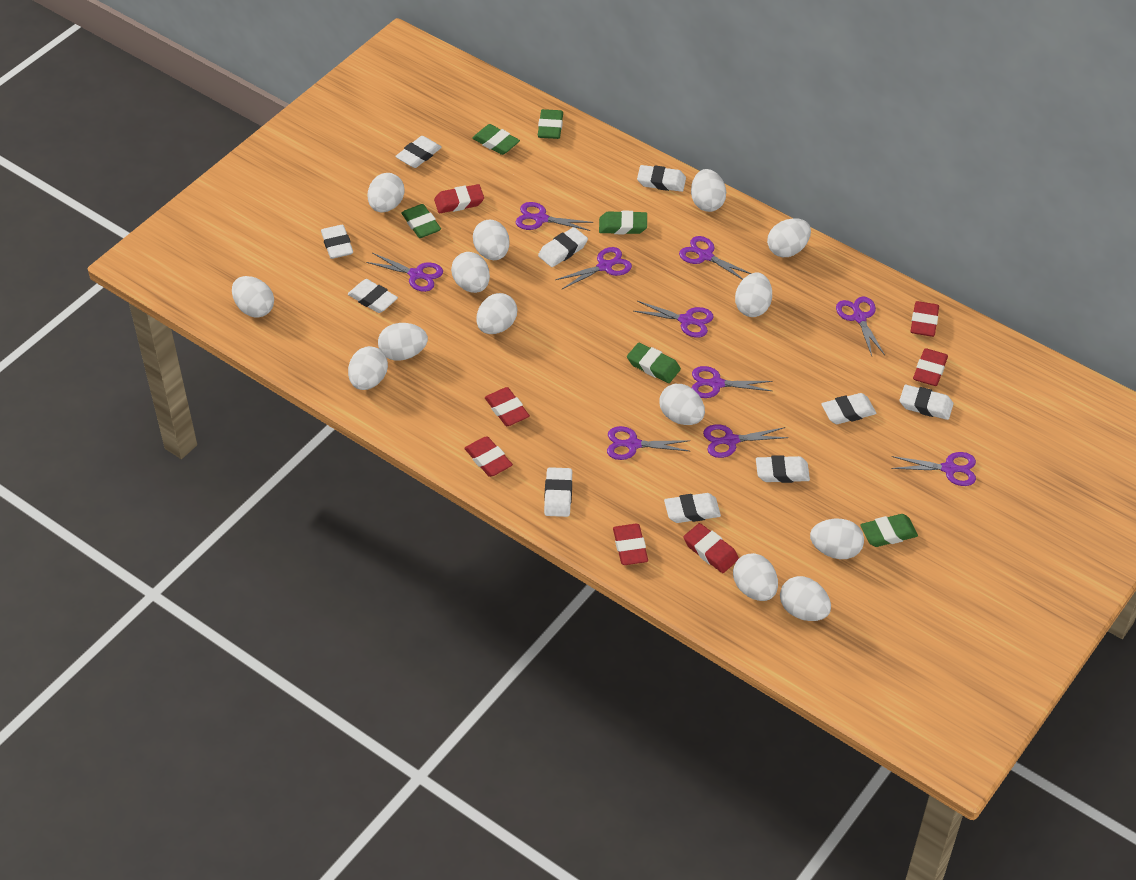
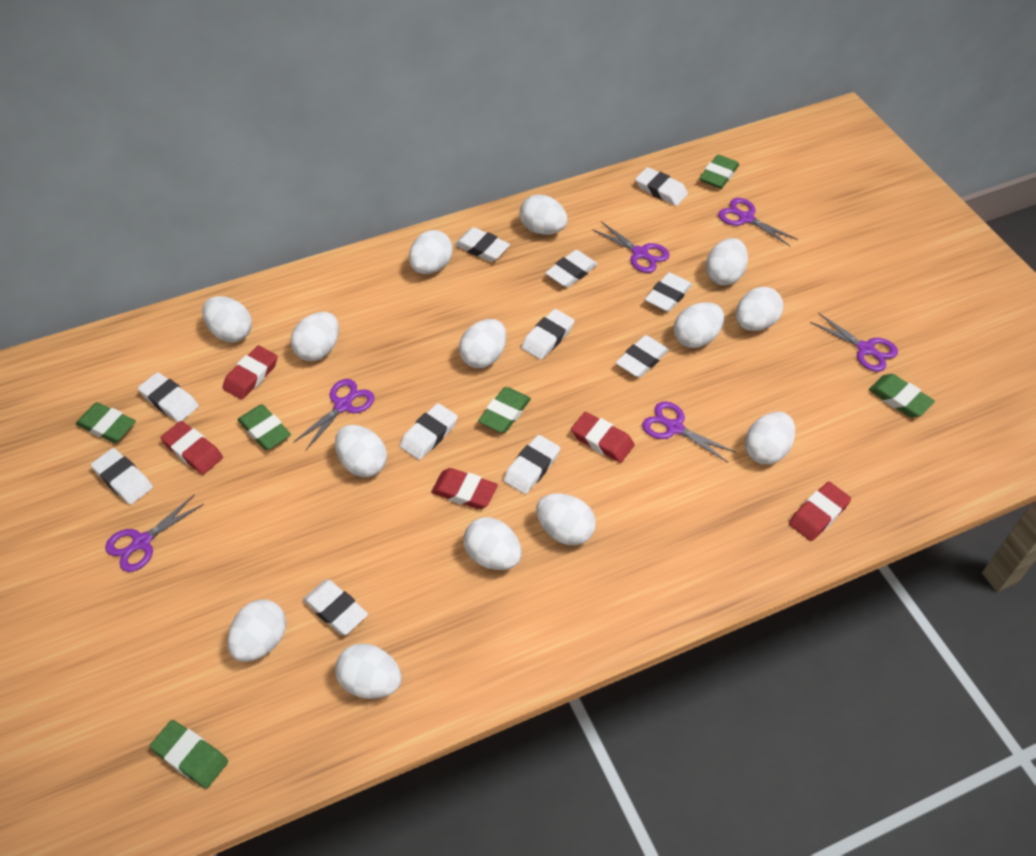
purple scissors: [366,253,443,292] [515,202,593,231] [555,247,632,289] [607,426,691,460] [634,301,714,338] [679,236,752,280] [691,366,773,398] [703,424,788,458] [836,296,885,356] [891,452,976,486] = 10 -> [105,494,204,572] [293,379,374,451] [592,221,670,273] [642,401,736,463] [718,198,798,246] [810,313,898,372] = 6
red eraser: [434,184,484,213] [464,436,513,477] [485,387,530,426] [613,524,648,565] [683,523,739,573] [910,301,939,337] [913,348,948,386] = 7 -> [161,421,223,475] [223,345,278,400] [431,468,498,509] [571,412,634,463] [789,482,851,541] = 5
white eraser: [321,225,353,259] [348,279,398,313] [395,136,442,168] [538,227,588,267] [544,467,572,517] [637,165,686,192] [664,493,721,523] [756,455,810,483] [821,393,876,424] [900,385,953,420] = 10 -> [91,448,153,505] [138,372,199,422] [303,580,368,635] [400,403,458,460] [455,227,510,262] [503,435,560,494] [521,309,574,360] [546,250,598,288] [616,335,669,378] [635,167,688,206] [645,272,692,312] = 11

